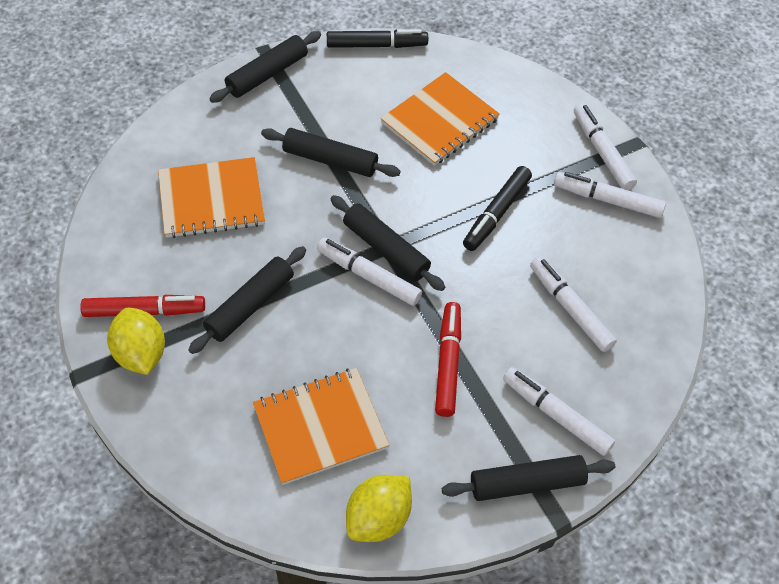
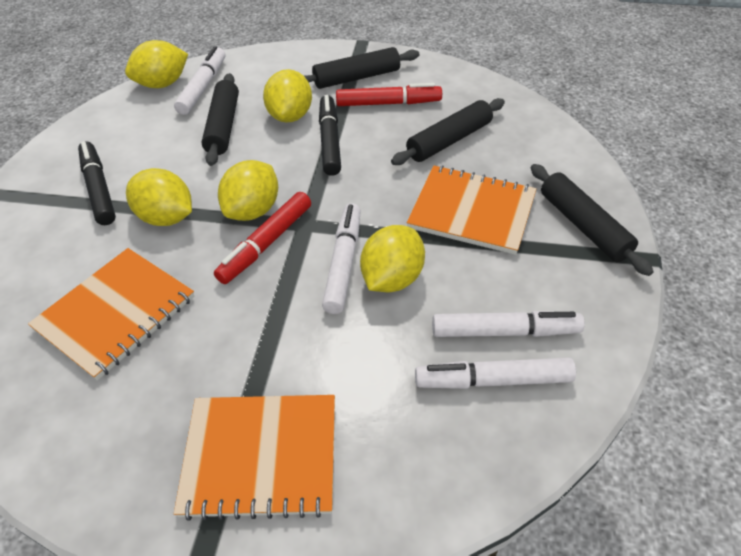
black rolling pin: [188,246,306,354] [209,31,321,103] [261,128,400,177] [330,195,445,291] [442,455,615,501] = 5 -> [201,73,239,166] [303,47,419,89] [391,98,505,165] [531,164,654,276] = 4
white marker: [317,237,422,306] [503,367,615,456] [530,256,617,352] [554,172,666,218] [574,103,637,190] = 5 -> [174,46,225,115] [322,203,361,314] [415,358,576,389] [432,311,585,337] = 4
yellow lemon: [107,308,165,375] [346,475,412,542] = 2 -> [125,40,188,88] [126,168,192,226] [218,160,278,221] [263,69,312,122] [360,225,425,292] = 5

